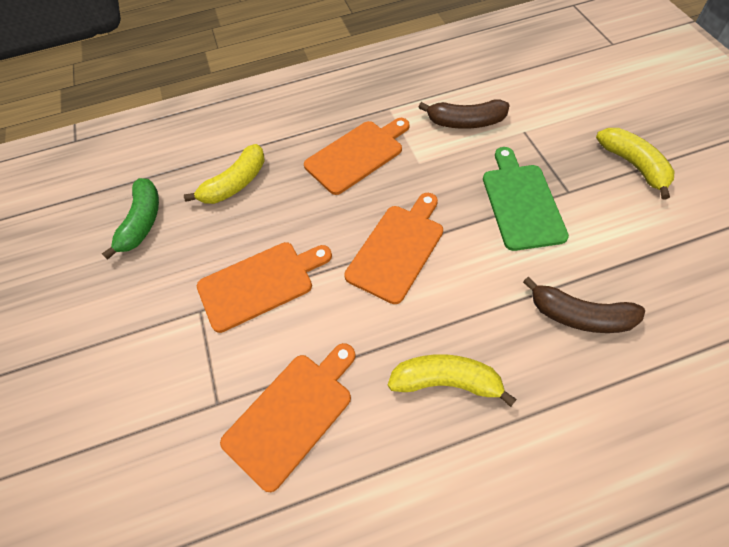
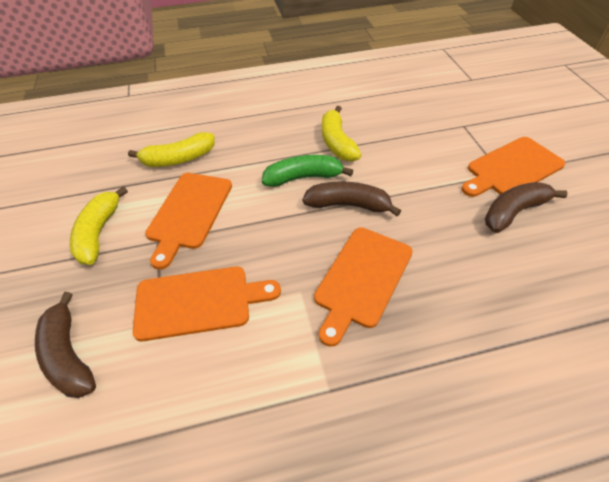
brown banana: [419,99,510,129] [523,277,645,333] = 2 -> [35,292,96,398] [302,181,401,216] [485,182,568,233] = 3
green cutting board: [483,147,569,251] = 1 -> none = 0

